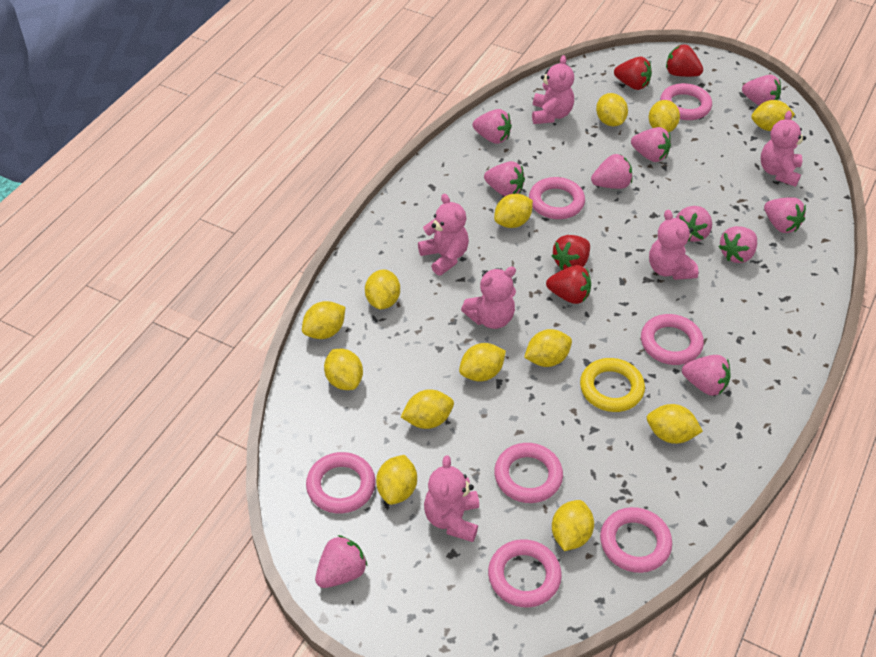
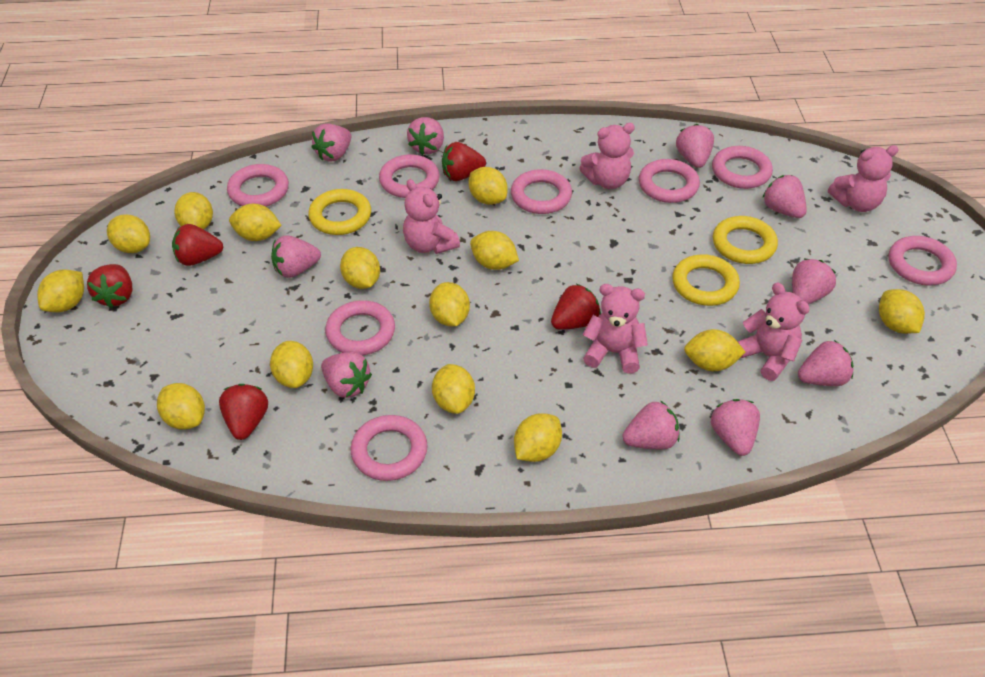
pink ring: [306,452,376,513] [488,539,562,607] [494,443,563,503] [529,177,585,219] [600,507,672,573] [641,314,704,365] [660,83,712,120] = 7 -> [227,164,289,207] [325,300,395,355] [351,415,428,481] [379,154,440,198] [511,169,572,214] [639,159,700,203] [712,146,773,189] [889,236,957,286] = 8
pink teddy bear: [418,194,469,276] [424,455,479,542] [461,267,516,329] [532,55,574,124] [649,210,698,280] [761,111,806,187] = 6 -> [403,179,460,254] [579,123,635,189] [583,284,648,374] [737,282,810,381] [828,145,899,212] = 5
red strawberry: [546,265,591,304] [552,235,590,270] [614,57,652,90] [666,44,703,77] = 4 -> [87,264,132,308] [172,224,223,266] [219,384,268,440] [442,142,486,181] [551,284,601,330] = 5
yellow lemon: [302,301,345,339] [324,349,363,390] [365,269,400,310] [376,455,417,505] [401,389,454,429] [459,343,506,381] [494,193,533,228] [524,329,572,367] [552,500,594,551] [596,93,628,126] [647,404,703,444] [649,100,680,132] [751,100,795,131] = 13 -> [37,270,84,312] [107,214,150,253] [157,383,205,430] [174,192,213,230] [229,204,282,241] [270,341,313,388] [340,247,380,289] [429,282,470,327] [432,364,475,414] [469,167,508,205] [470,231,519,270] [514,413,562,462] [684,329,745,371] [879,289,925,334] = 14
yellow ring: [580,358,645,412] = 1 -> [308,189,371,235] [672,254,740,306] [713,216,778,264] = 3

